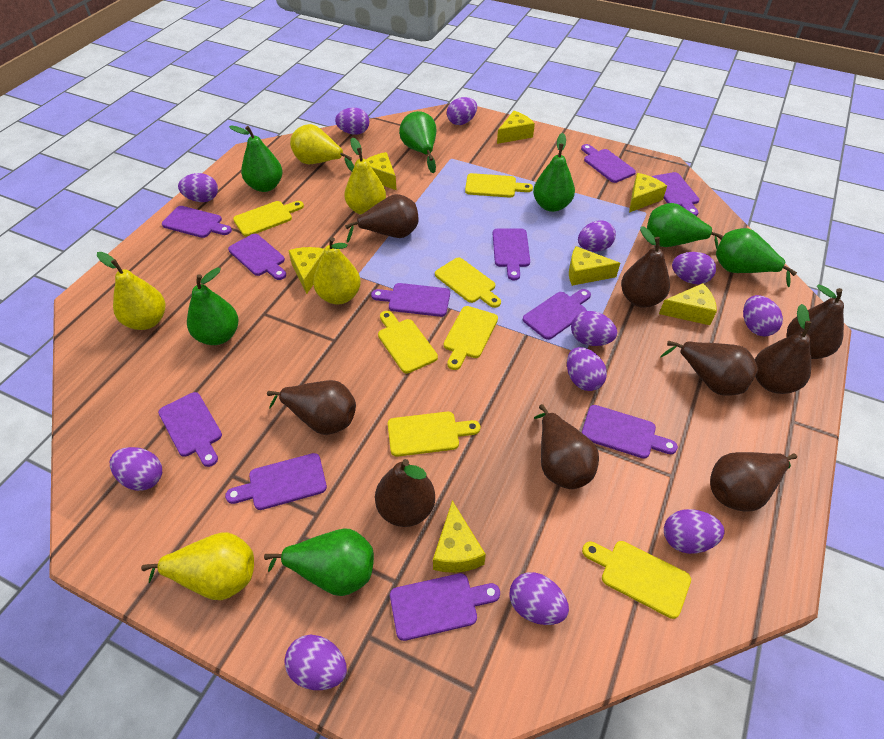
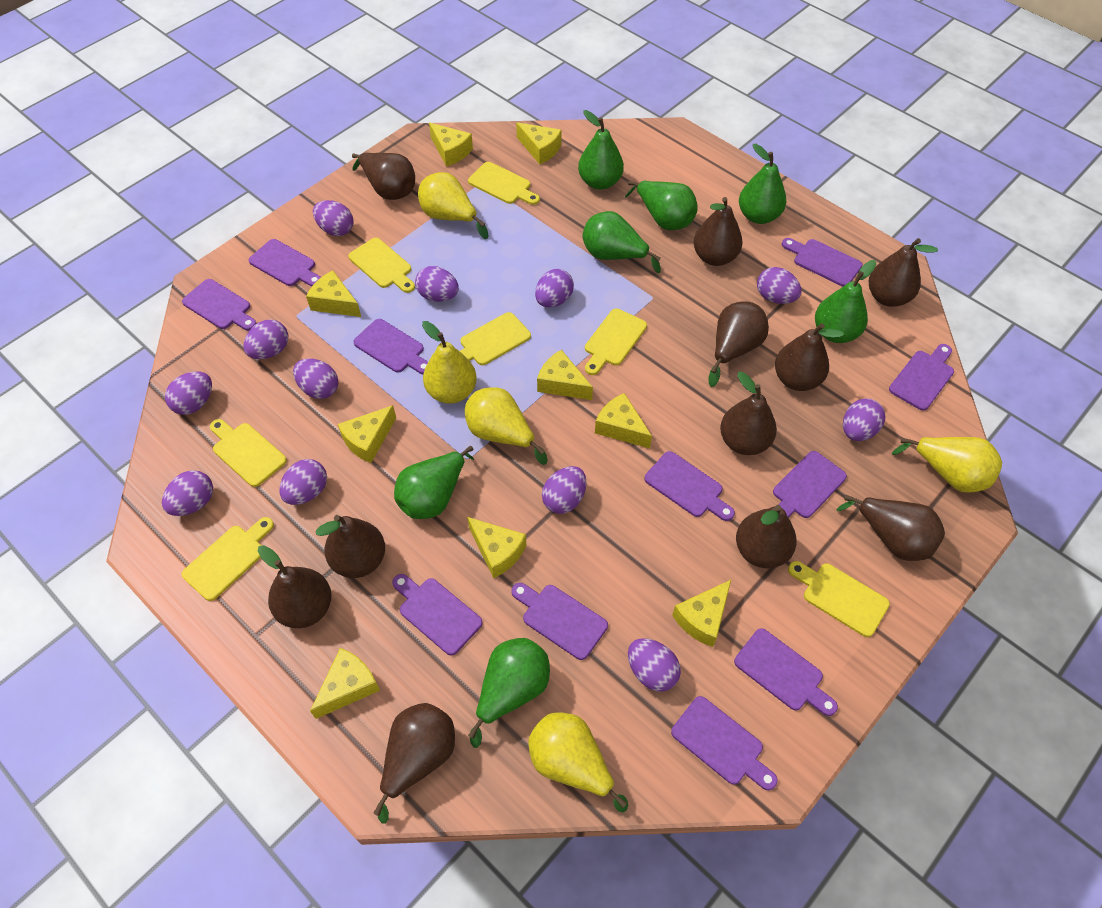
brown pear: [267,380,356,435] [345,194,419,243] [375,459,435,527] [534,404,599,489] [621,226,670,308] [660,341,758,396] [710,452,797,512] [755,304,812,394] [787,284,844,359] = 9 -> [258,545,332,628] [316,515,385,578] [352,153,415,200] [373,703,455,824] [694,197,743,266] [708,301,769,387] [720,372,777,455] [736,505,797,568] [775,323,844,391] [836,495,945,561] [869,238,938,307] = 11
yellow cheese: [288,247,324,294] [366,152,397,190] [433,501,486,573] [497,111,535,144] [569,246,620,286] [629,173,667,213] [659,283,717,325] = 7 -> [306,270,361,317] [310,648,380,719] [338,405,396,463] [429,123,473,167] [467,517,526,578] [516,122,561,164] [537,350,593,400] [595,393,652,448] [672,580,731,647] = 9

